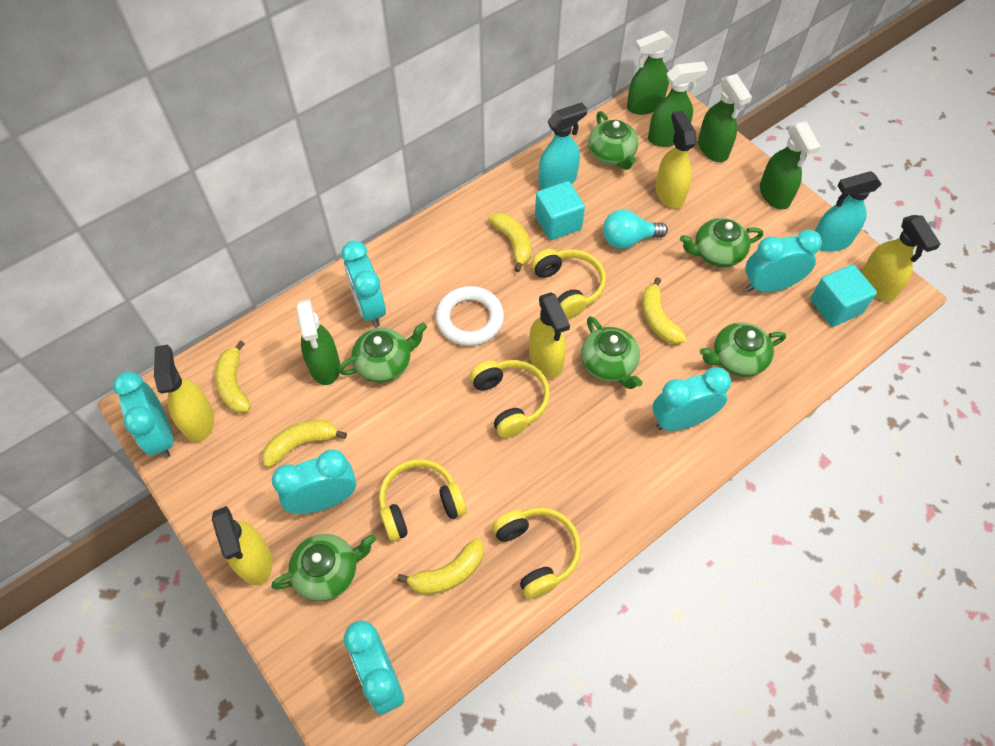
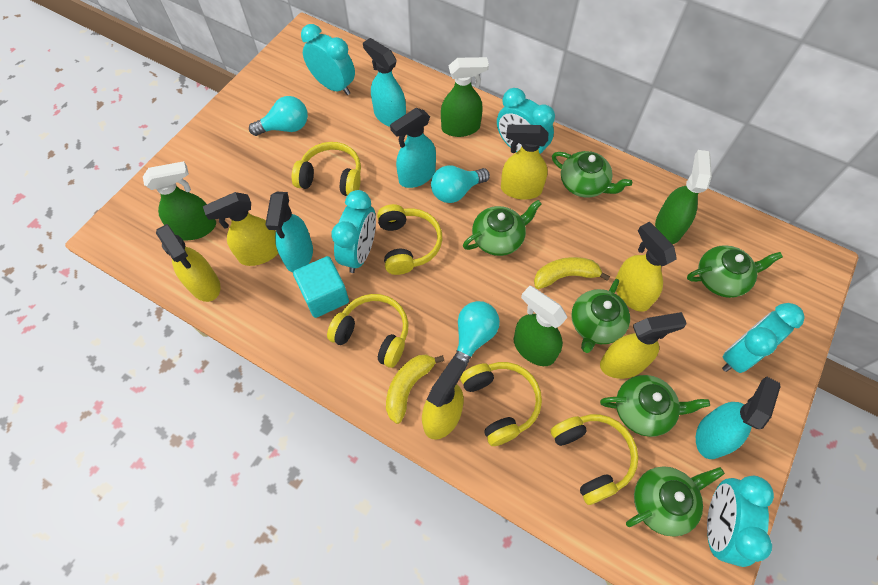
green spray bottle: [296,299,340,385] [627,30,673,115] [648,61,708,147] [698,74,752,162] [760,122,821,209] = 5 -> [143,161,216,241] [441,57,489,137] [514,286,567,366] [655,150,712,244] = 4
turquoise clock: [113,372,173,458] [272,449,356,514] [341,241,386,327] [344,621,404,715] [653,367,731,431] [745,230,822,292] = 6 -> [301,24,355,95] [331,190,376,273] [497,88,555,154] [707,476,774,567] [722,303,805,373] = 5
turquoise cube: [535,181,585,240] [810,264,877,327] = 2 -> [293,256,349,318] = 1
turquoise light bulb: [603,209,668,249] = 1 -> [249,96,308,136] [431,166,490,203] [455,301,500,371] = 3
turquoise spray bottle: [539,102,587,189] [815,171,881,252] = 2 -> [265,192,313,272] [363,38,406,127] [390,108,436,188] [696,377,781,459] = 4
white ring: [435,286,504,346] = 1 -> none = 0
yellow banana: [215,340,251,413] [262,420,347,468] [397,538,484,595] [488,213,531,272] [642,277,686,345] = 5 -> [386,355,444,424] [534,257,610,289] = 2
yellow headphones: [379,459,467,541] [470,360,550,438] [492,507,581,600] [531,249,606,319] = 4 -> [292,142,361,196] [327,294,409,368] [377,204,442,275] [460,362,542,446] [551,414,638,505] = 5
yellow spray bottle: [154,345,214,443] [212,506,272,586] [529,292,570,378] [655,111,696,209] [861,215,941,302] = 5 -> [156,224,221,302] [203,192,278,266] [422,356,466,440] [501,125,549,200] [600,312,687,379] [615,222,677,312] = 6

